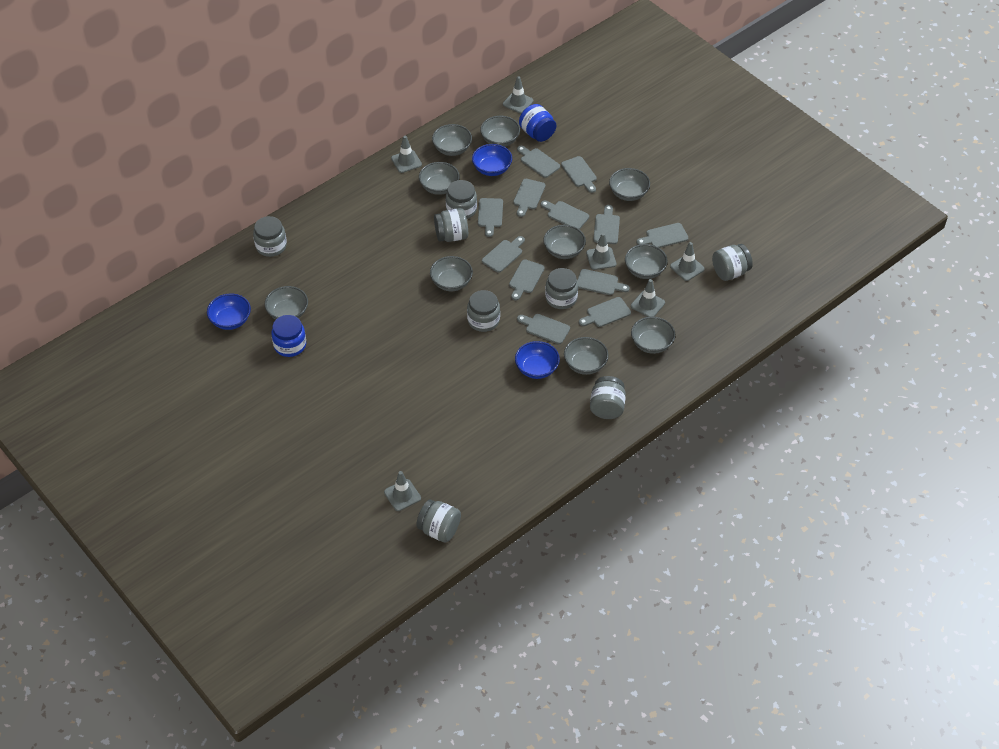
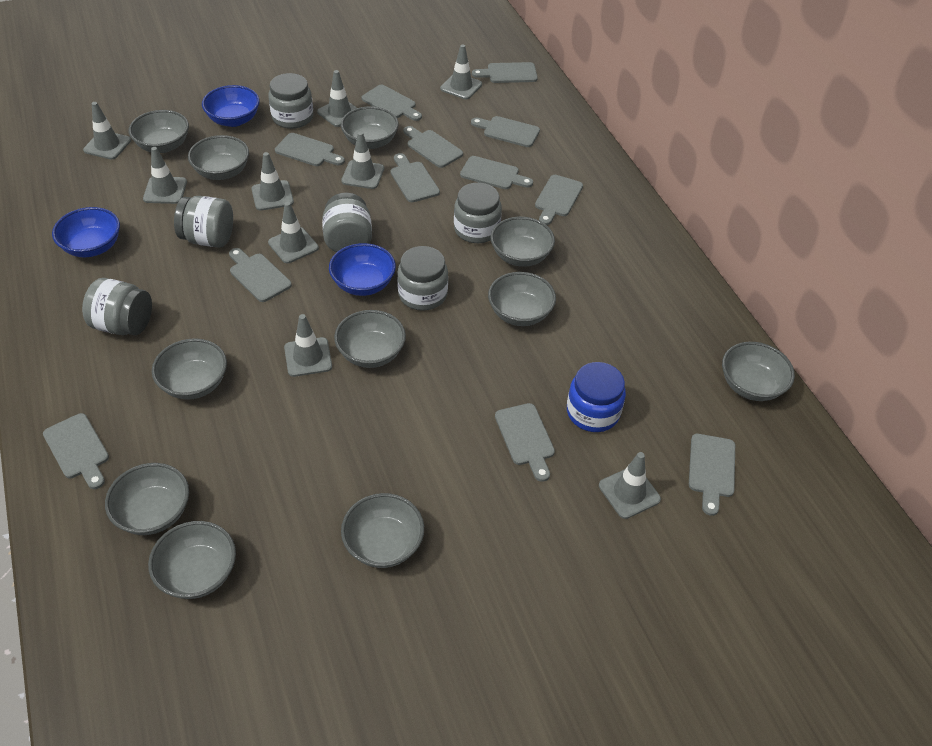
blue jar: [271,315,306,357] [519,104,556,142] = 2 -> [567,362,626,432] = 1
grey bowl: [264,286,308,320] [419,162,460,195] [430,256,473,291] [432,124,472,156] [480,116,520,147] [543,225,586,259] [564,337,609,375] [609,168,650,201] [625,244,667,279] [631,317,675,354] = 10 -> [105,463,189,535] [129,110,189,153] [148,521,236,599] [152,338,227,400] [188,135,249,180] [334,310,406,368] [341,106,399,149] [341,493,424,568] [488,272,556,326] [491,217,555,267] [722,342,795,401] = 11
grey jar: [253,216,287,257] [416,499,461,543] [434,208,468,242] [446,180,477,219] [467,290,500,332] [545,268,578,309] [590,376,626,419] [712,244,753,281] = 8 -> [82,278,152,335] [174,196,233,248] [269,73,313,129] [322,193,372,252] [397,246,448,311] [454,183,502,243] = 6
grey traffic cone: [384,471,421,511] [391,136,422,173] [503,76,534,114] [586,233,616,270] [631,279,665,317] [670,242,705,281] = 6 -> [83,102,131,160] [143,147,187,204] [251,152,294,211] [268,202,319,263] [284,314,332,377] [317,70,357,127] [341,132,384,189] [440,44,482,99] [599,452,661,519] = 9

